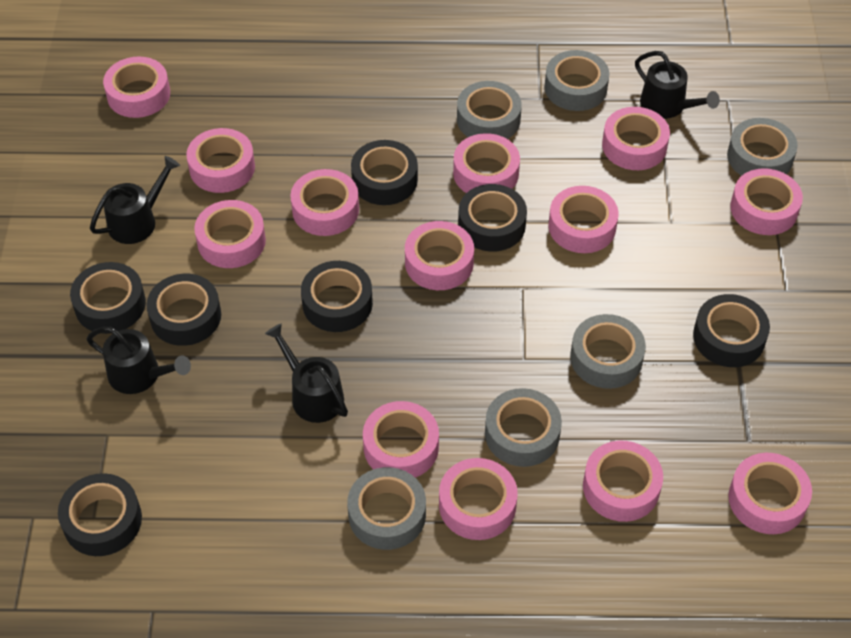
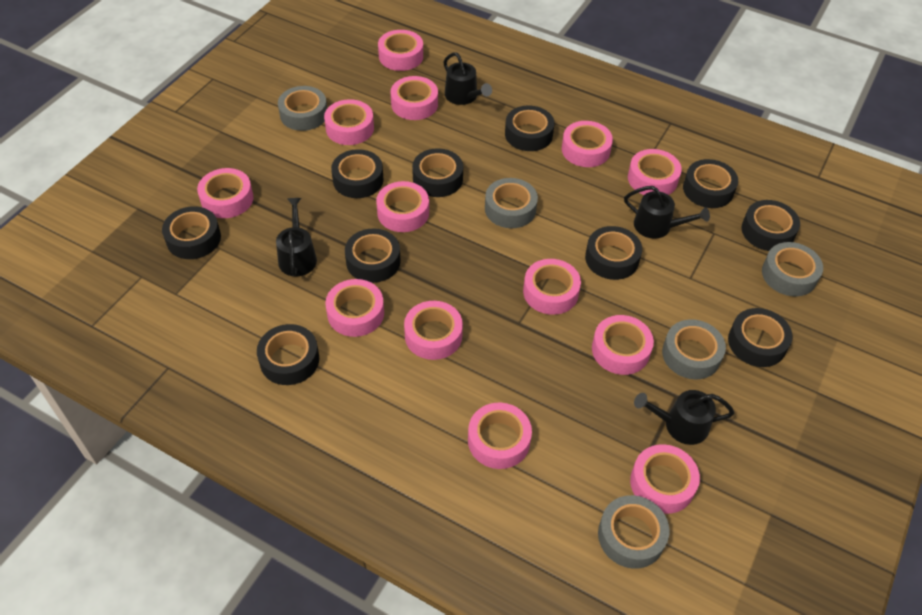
black tape: [58,473,142,556] [70,262,146,334] [146,274,221,346] [301,261,373,332] [351,140,418,205] [458,184,527,252] [693,294,770,367] = 7 -> [162,206,221,259] [257,324,319,385] [331,149,384,198] [345,228,401,283] [412,148,463,197] [505,105,554,151] [585,226,642,280] [683,159,738,208] [728,308,793,367] [741,200,800,251] = 10
grey tape: [347,467,426,550] [457,81,522,139] [485,388,562,467] [545,50,610,111] [570,314,646,389] [727,118,798,176] = 6 -> [278,86,327,131] [485,178,538,228] [598,495,670,569] [662,319,726,380] [762,242,823,297] = 5

